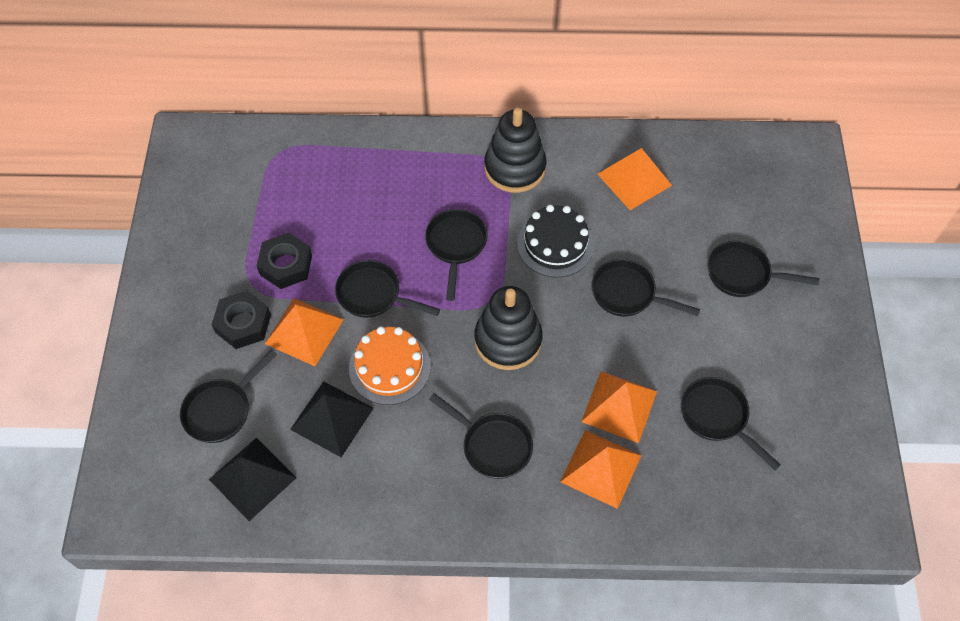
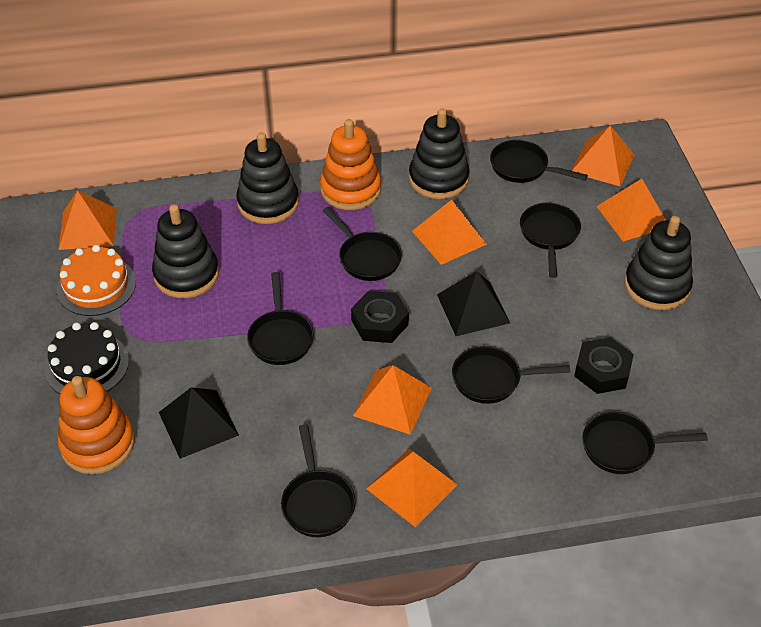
black stacking toy: [474,286,542,370] [484,108,546,193] = 2 -> [152,204,219,298] [236,132,299,224] [409,108,470,199] [624,216,693,310] = 4
orange pyramid: [265,298,344,366] [560,430,642,509] [581,371,657,443] [598,148,672,210] = 4 -> [58,190,117,250] [353,365,432,435] [366,449,457,527] [412,200,487,265] [572,125,634,187] [596,179,666,242] = 6
orange stacking toy: none = 0 -> [58,376,135,475] [320,119,381,210] = 2

